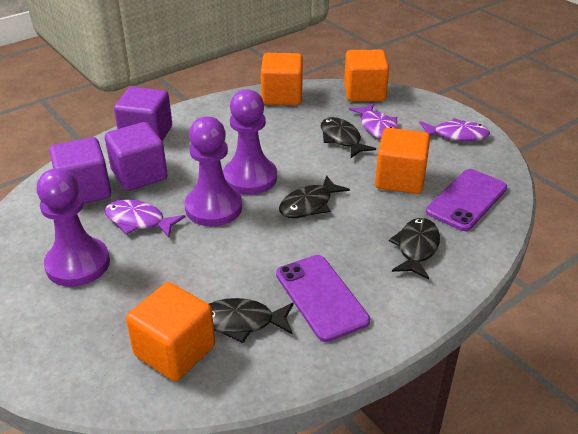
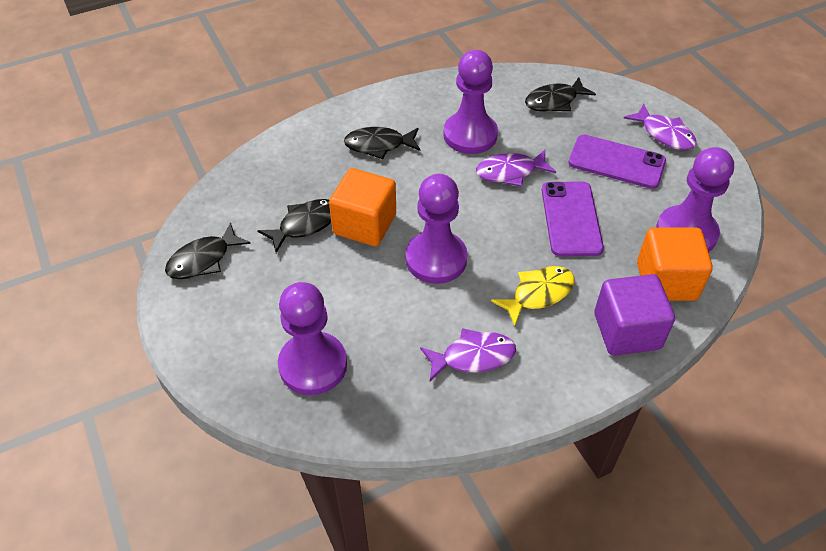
orange cube: [126,282,215,381] [261,53,303,105] [344,50,389,101] [375,128,430,194] = 4 -> [329,168,396,246] [637,228,713,301] = 2
purple cube: [49,137,111,204] [105,122,168,191] [114,87,172,141] = 3 -> [594,274,675,356] = 1
purple pawn: [37,168,110,287] [185,116,242,227] [223,89,277,195] = 3 -> [278,282,347,395] [405,174,468,284] [443,50,498,154] [656,147,734,252] = 4
yellow fish: none = 0 -> [491,266,575,326] = 1

